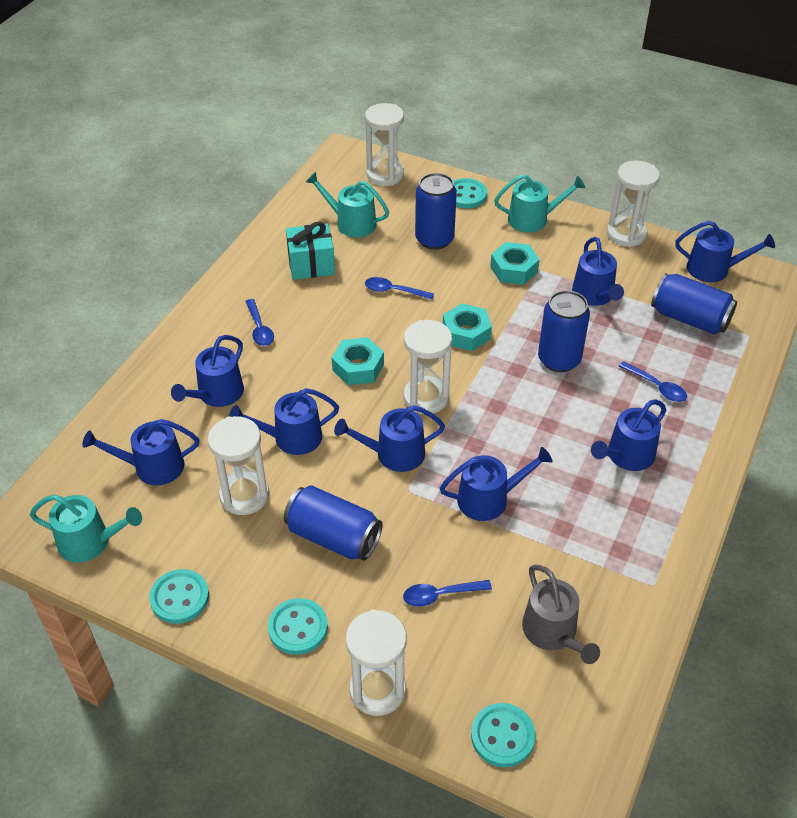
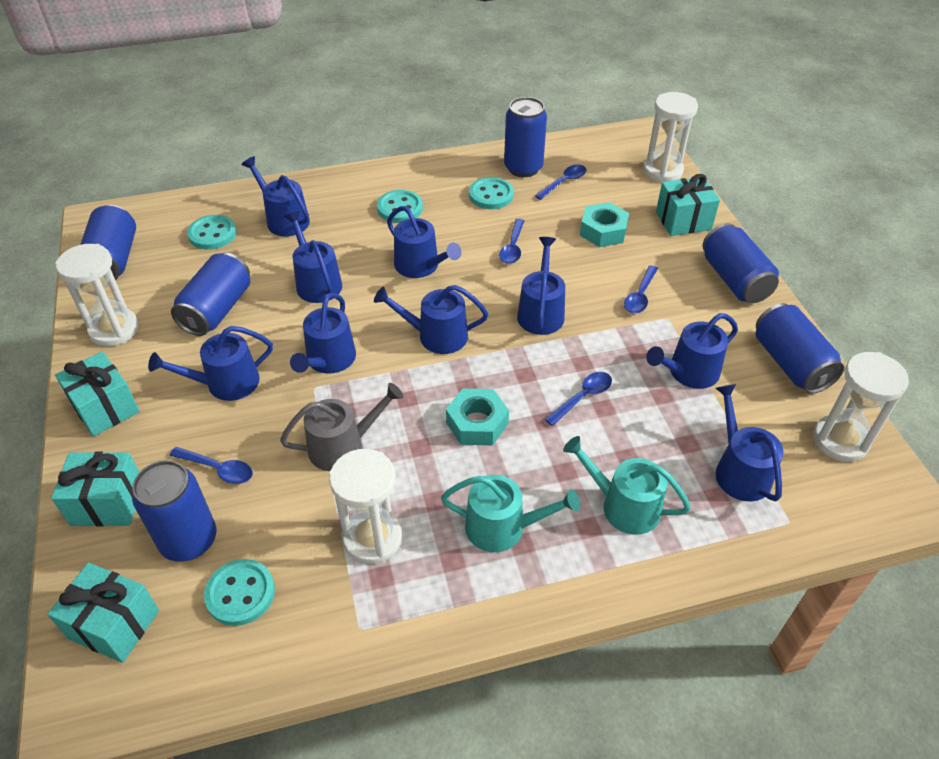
blue can: [284,485,383,561] [415,173,457,250] [538,290,590,372] [651,273,737,334] = 4 -> [80,205,136,280] [132,460,216,562] [171,253,250,336] [504,97,547,177] [703,223,779,303] [756,303,844,394] = 6
blue spoon: [245,299,274,346] [365,277,434,300] [403,580,492,607] [619,361,687,402] = 4 -> [169,447,253,484] [499,219,524,264] [535,165,587,200] [544,372,612,426] [624,265,658,313] = 5
blue watering can: [82,419,199,485] [171,335,244,407] [229,388,339,455] [334,405,445,472] [440,447,553,521] [572,237,624,306] [591,399,666,471] [675,221,775,282] = 8 -> [148,326,273,401] [241,156,310,236] [284,211,342,303] [290,293,356,374] [374,285,488,354] [387,206,462,278] [517,237,565,335] [646,313,738,389] [715,384,783,502] = 9
turquoise gift: [286,222,335,280] = 1 -> [48,563,159,663] [51,452,139,526] [55,351,140,436] [656,174,720,236] = 4
turquoise nut: [332,337,384,385] [443,303,492,351] [490,242,540,285] = 3 -> [446,389,509,445] [580,202,629,247] = 2
turquoise watering can: [30,495,142,563] [306,172,389,237] [494,174,585,232] = 3 -> [441,475,580,552] [563,436,691,535] = 2
white hourglass: [208,416,269,515] [346,610,406,716] [365,103,404,186] [403,320,452,414] [607,160,660,247] = 5 -> [55,244,139,346] [329,449,402,564] [643,92,698,183] [813,352,909,462] = 4

